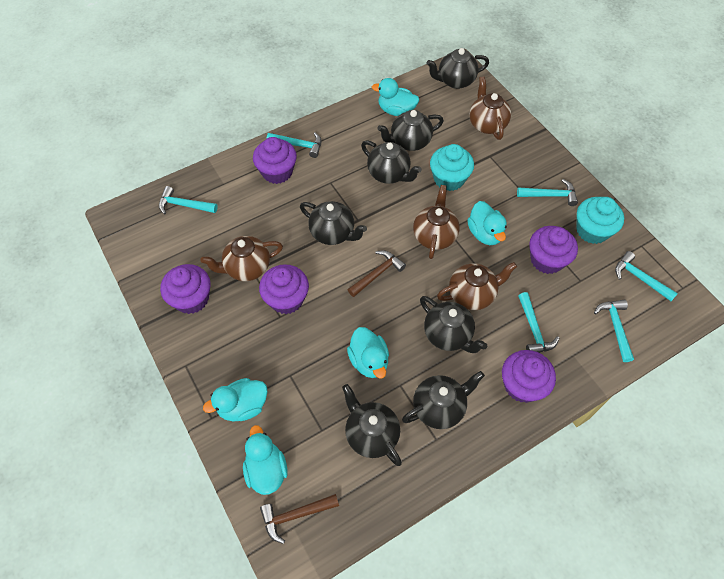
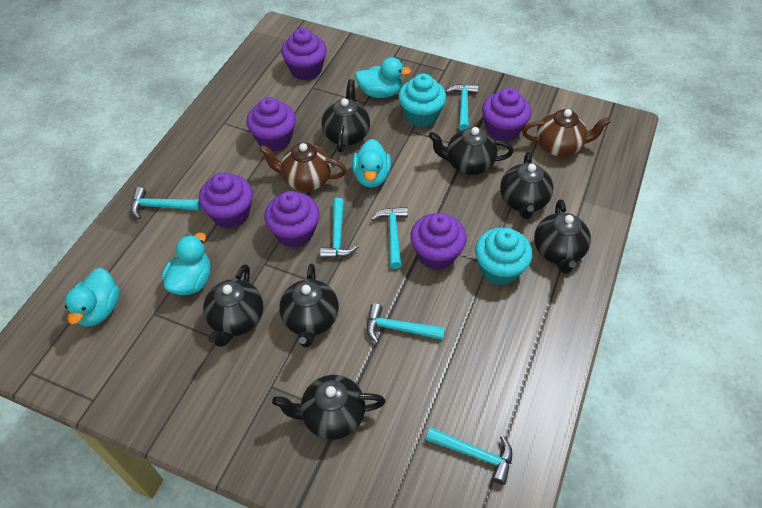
brown hammer: [260,494,339,544] [348,250,406,297] = 2 -> none = 0
brown teapot: [200,236,283,281] [413,185,460,259] [437,262,517,310] [469,76,511,140] = 4 -> [259,143,347,191] [522,109,611,157] = 2
purple cupcake: [160,264,211,314] [253,137,297,184] [259,264,309,314] [502,350,556,403] [529,226,578,274] = 5 -> [199,172,253,229] [246,97,296,151] [264,191,320,248] [281,28,327,80] [410,213,467,270] [482,88,531,142] = 6
turquoise duck: [203,378,268,422] [243,425,288,495] [347,327,389,378] [372,78,419,116] [467,201,507,245] = 5 -> [65,268,120,327] [162,233,210,295] [352,139,391,188] [355,57,411,98] = 4

